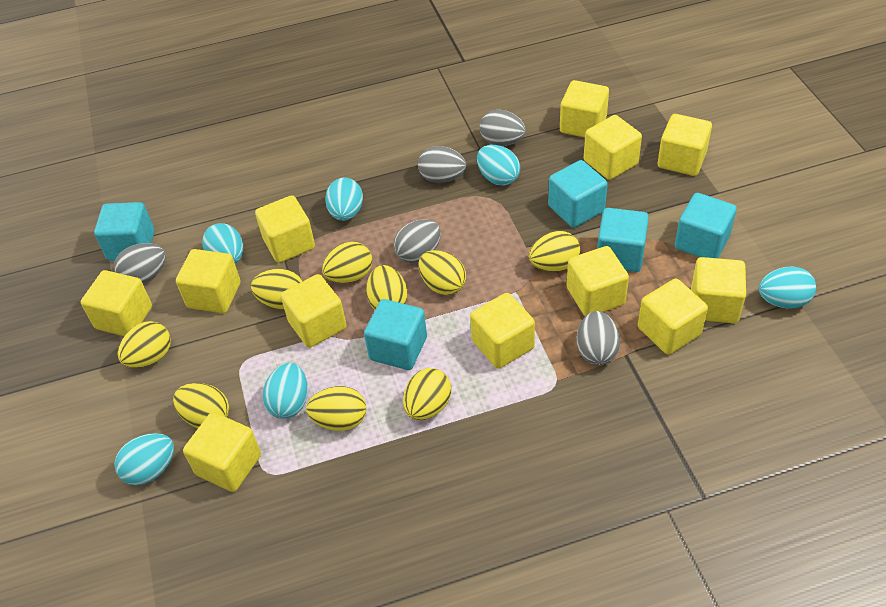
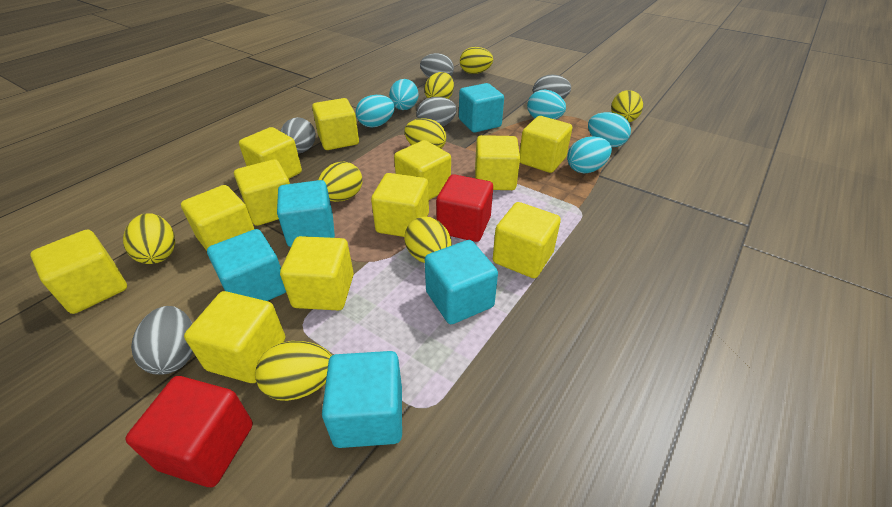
red cube: none = 0 -> [125,376,253,487] [436,174,493,242] = 2
turquoise egg: [114,433,174,485] [202,223,243,264] [263,363,308,419] [325,178,363,221] [477,145,520,186] [759,266,816,309] = 6 -> [356,95,395,127] [389,79,418,110] [527,90,566,119] [567,136,612,173] [588,112,631,147] = 5
yellow egg: [118,321,171,368] [173,383,229,429] [251,269,303,309] [306,386,367,431] [322,242,372,283] [366,265,408,310] [403,368,451,420] [419,250,466,295] [529,231,580,272] = 9 -> [123,213,175,264] [255,341,332,401] [318,161,362,202] [404,118,446,149] [404,217,452,263] [424,72,454,99] [460,47,493,74] [611,90,643,122] = 8

